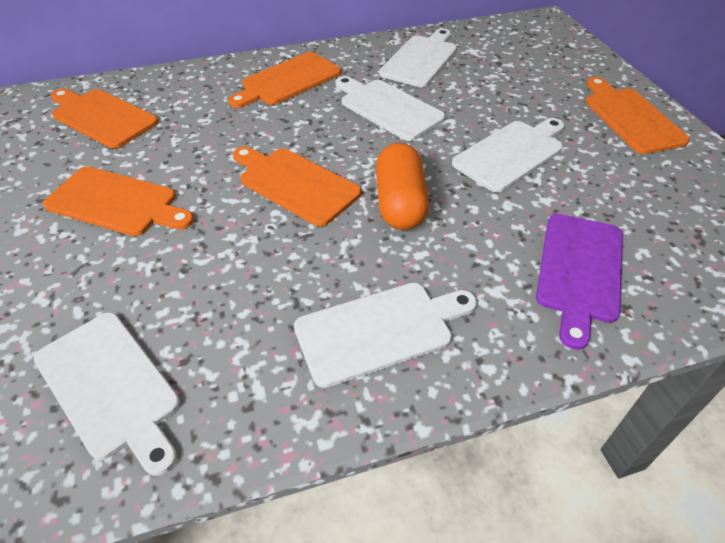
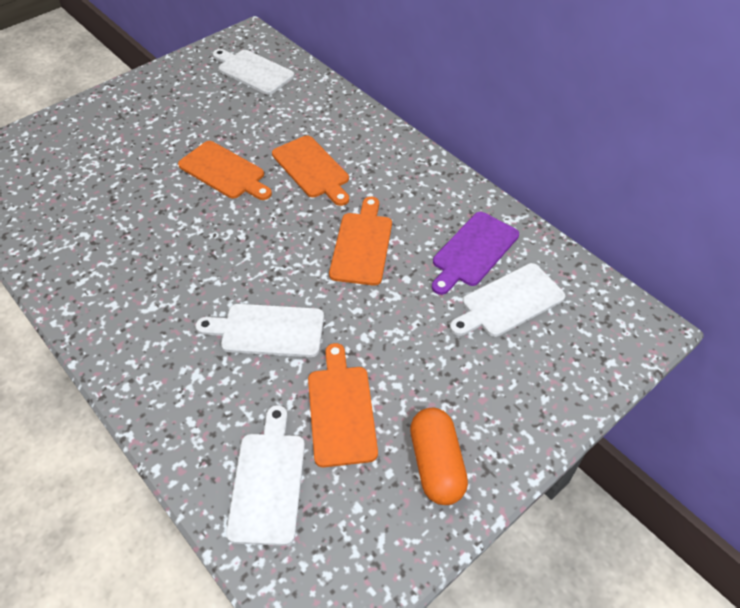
orange cutting board: [43,166,194,236] [51,89,158,149] [228,52,341,108] [233,146,362,227] [586,77,690,154] = 5 -> [178,141,272,200] [272,135,349,206] [308,343,378,467] [329,197,392,286] = 4
white cutting board: [34,312,180,476] [294,283,477,388] [335,76,445,141] [379,29,457,87] [452,118,564,192] = 5 -> [196,304,324,357] [213,49,295,95] [226,405,305,546] [450,263,565,337] = 4

